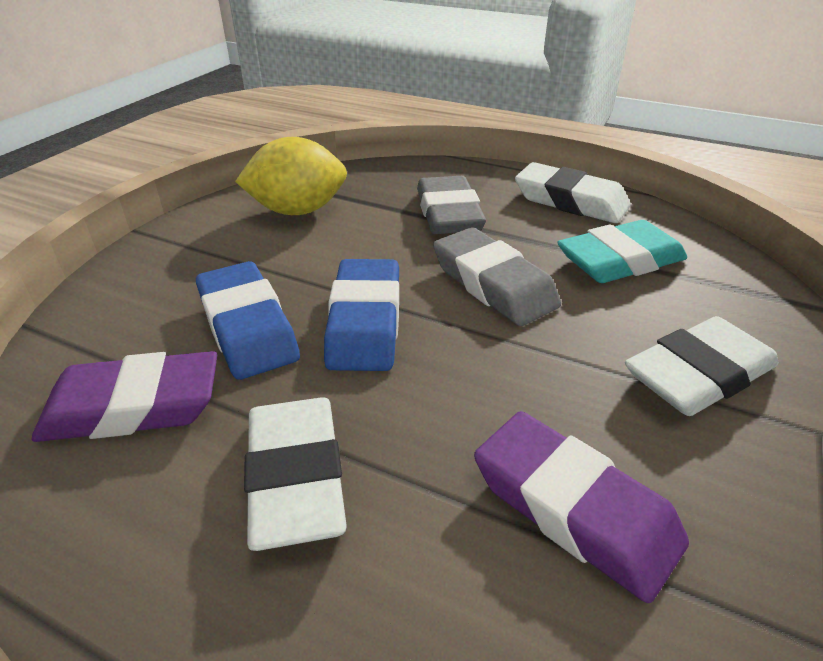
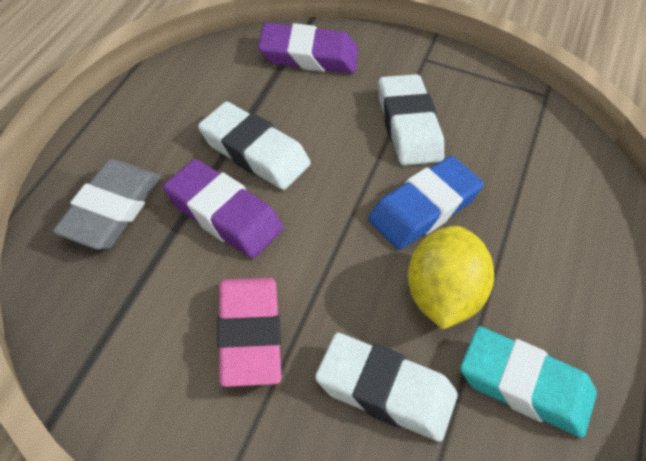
blue eraser: [196,261,300,380] [324,259,399,371] = 2 -> [368,156,484,249] = 1
grey eraser: [417,176,486,234] [433,227,561,326] = 2 -> [52,159,160,250] = 1
pink eraser: none = 0 -> [217,278,282,387] = 1

